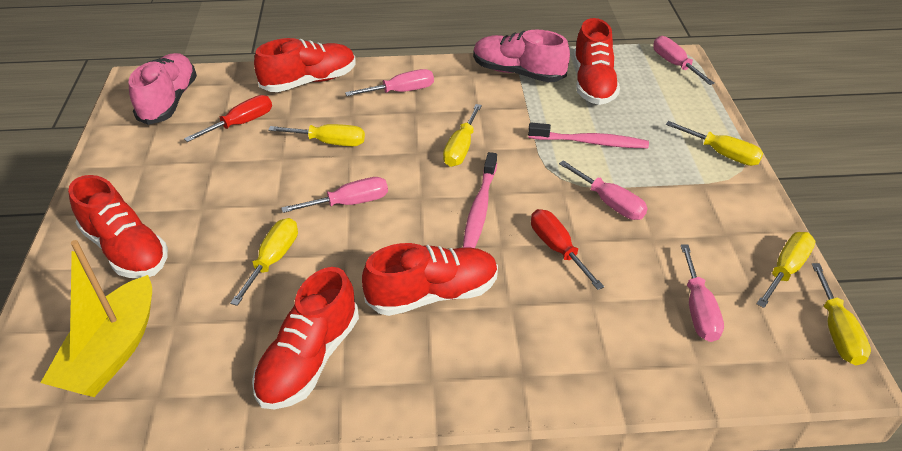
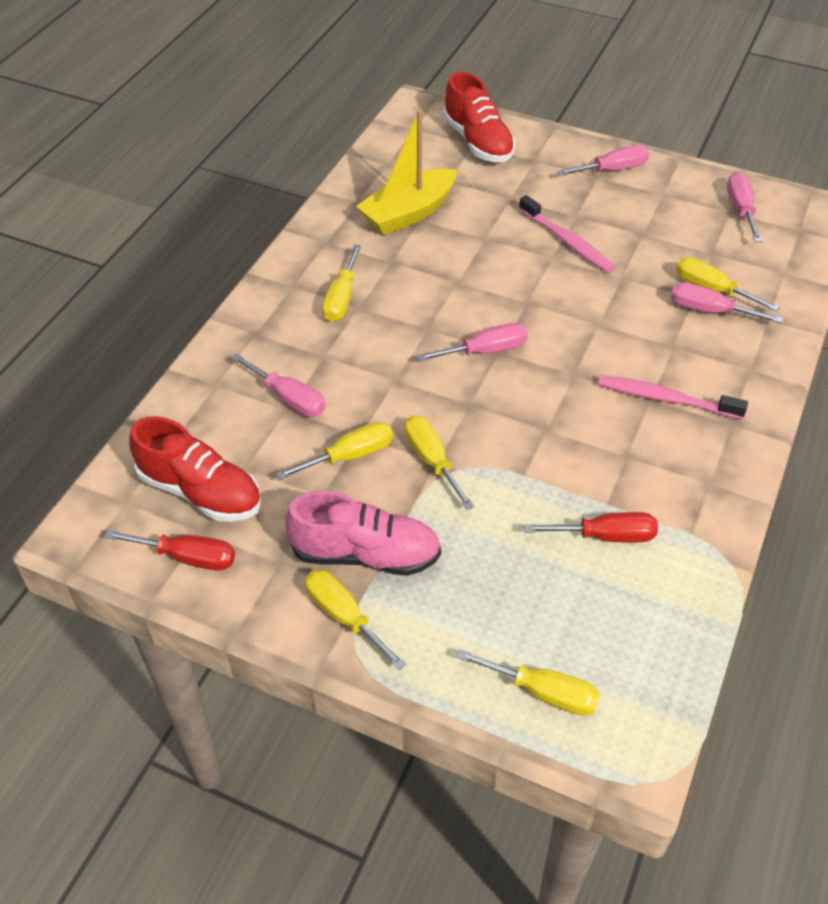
pink shoe: [129,53,197,125] [473,30,570,82] = 2 -> [285,491,441,576] = 1
red shoe: [68,175,168,278] [252,267,359,409] [254,38,356,92] [362,243,498,316] [573,18,620,105] = 5 -> [129,416,261,522] [443,72,515,162] = 2

